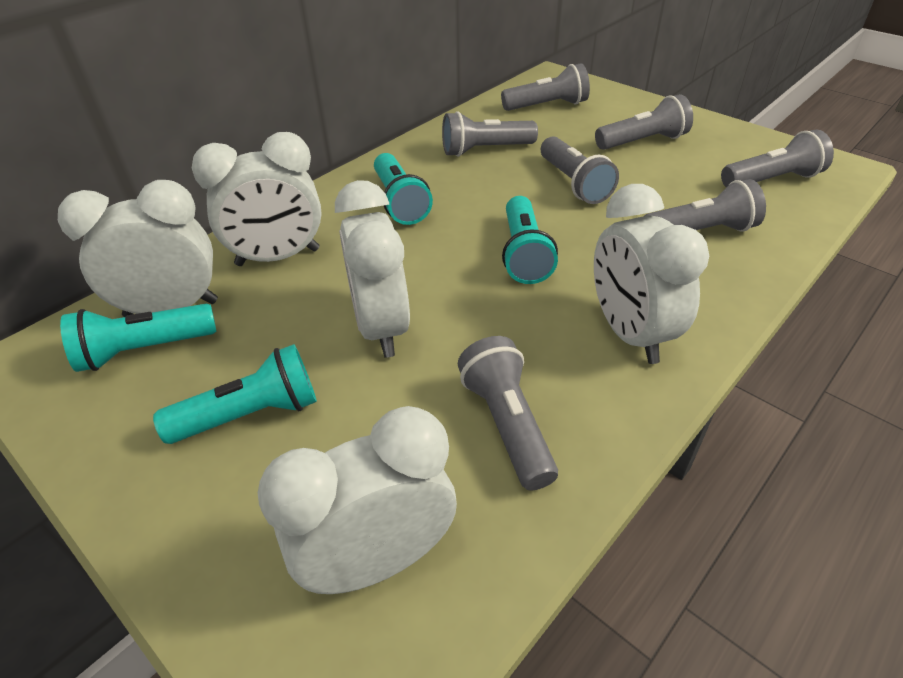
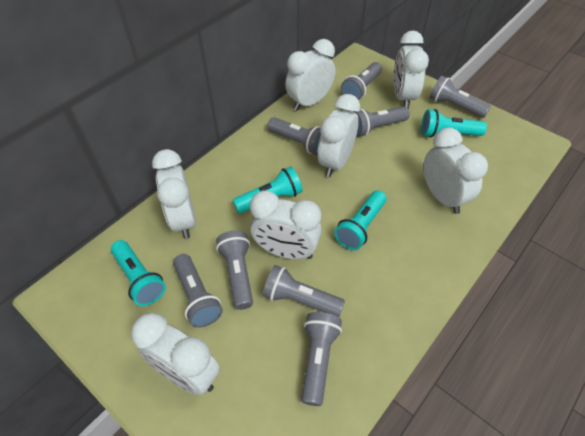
grey flashlight: [442,111,538,157] [458,336,558,490] [501,63,590,111] [541,136,619,204] [595,94,693,150] [645,179,766,232] [721,129,834,187] = 7 -> [173,254,223,328] [216,230,253,310] [263,265,345,317] [267,117,321,155] [301,312,342,406] [341,62,382,100] [353,106,410,137] [429,76,491,118] = 8
white clock: [58,180,218,317] [192,132,322,266] [258,406,457,594] [335,180,410,358] [594,184,709,364] = 5 -> [131,313,220,395] [152,149,196,239] [250,191,321,259] [285,39,335,111] [318,94,360,177] [394,30,429,109] [423,127,488,214] = 7

